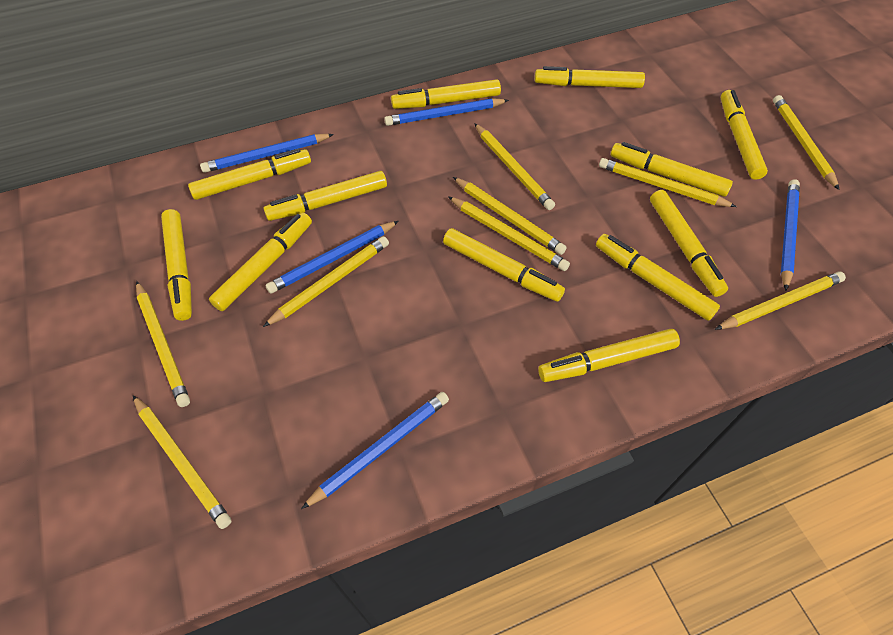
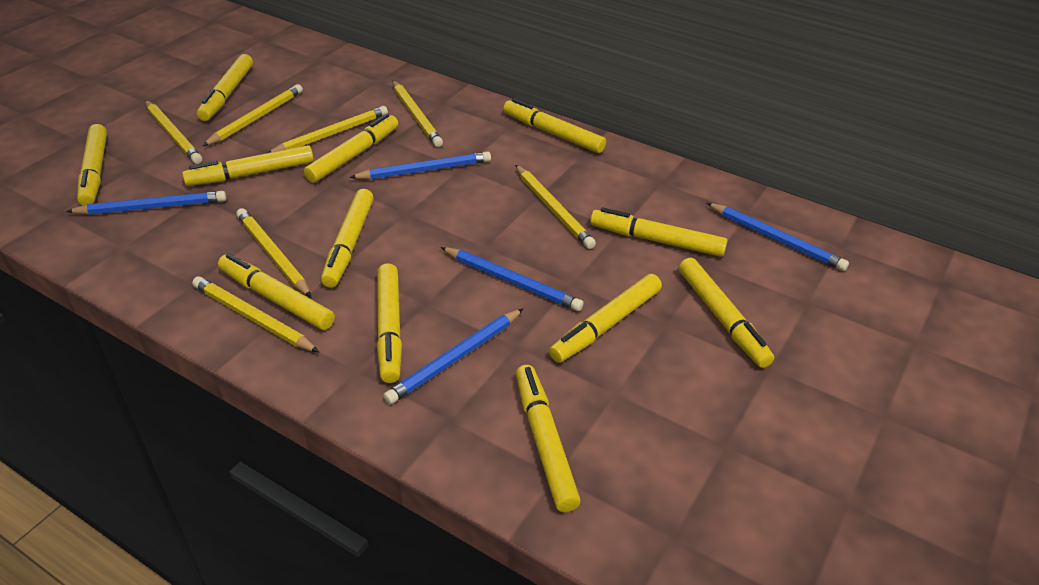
yellow pencil: [133,395,232,529] [136,281,190,407] [263,236,389,327] [448,196,570,271] [453,177,567,255] [474,123,555,210] [599,158,737,207] [715,271,846,330] [773,95,839,190] = 9 -> [145,100,202,164] [192,276,319,352] [202,84,303,146] [236,208,312,298] [268,106,388,153] [392,80,443,147] [515,165,596,249] = 7

